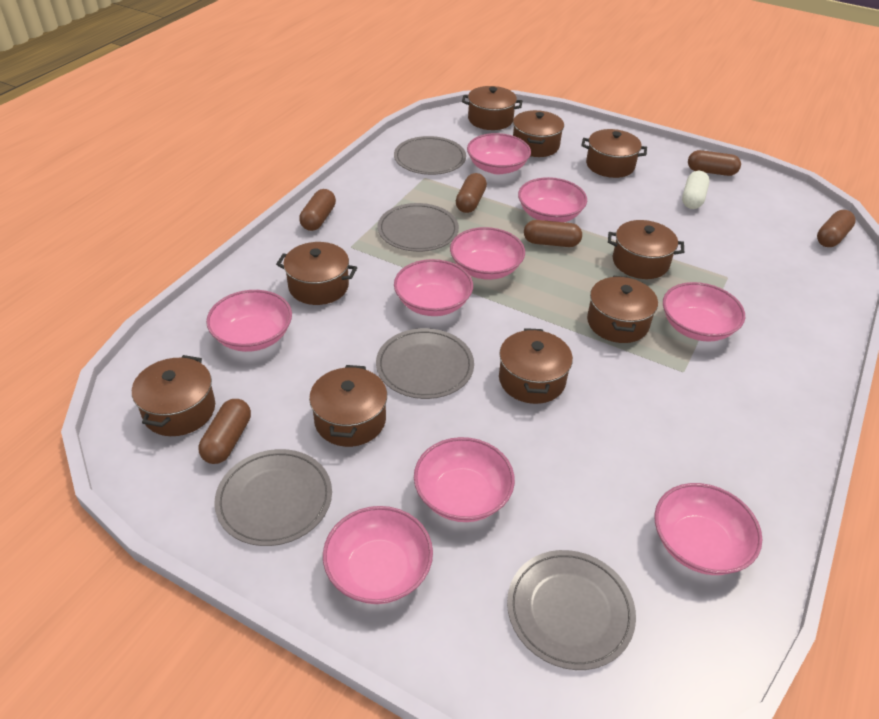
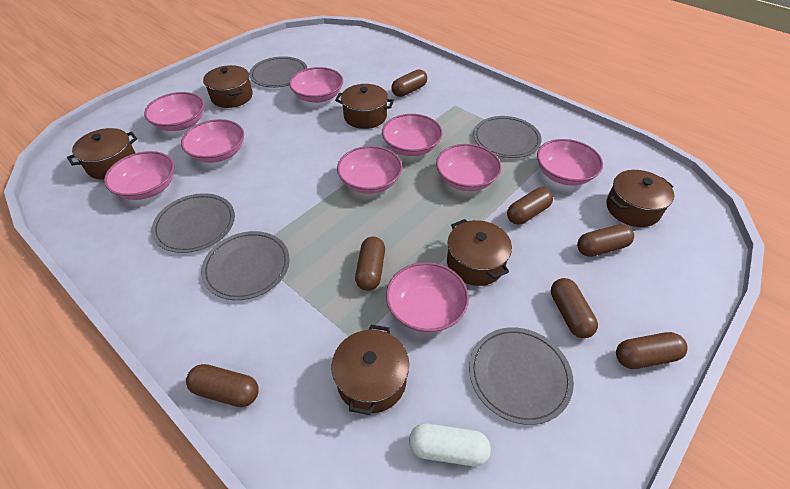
brown capsule: [199,399,251,464] [299,189,336,231] [456,173,487,213] [524,220,582,247] [688,150,741,176] [817,210,856,247] = 6 -> [186,364,259,407] [355,237,385,291] [391,69,427,97] [507,187,553,224] [551,278,598,338] [577,224,634,257] [616,332,688,369] = 7
brown pot: [132,355,215,436] [276,242,357,305] [309,365,387,447] [462,86,522,130] [499,328,573,404] [513,110,564,157] [581,129,647,178] [587,275,658,343] [608,220,684,279] = 9 -> [67,128,137,180] [203,65,253,108] [332,325,409,415] [335,84,394,129] [447,219,512,286] [606,170,674,227] = 6

